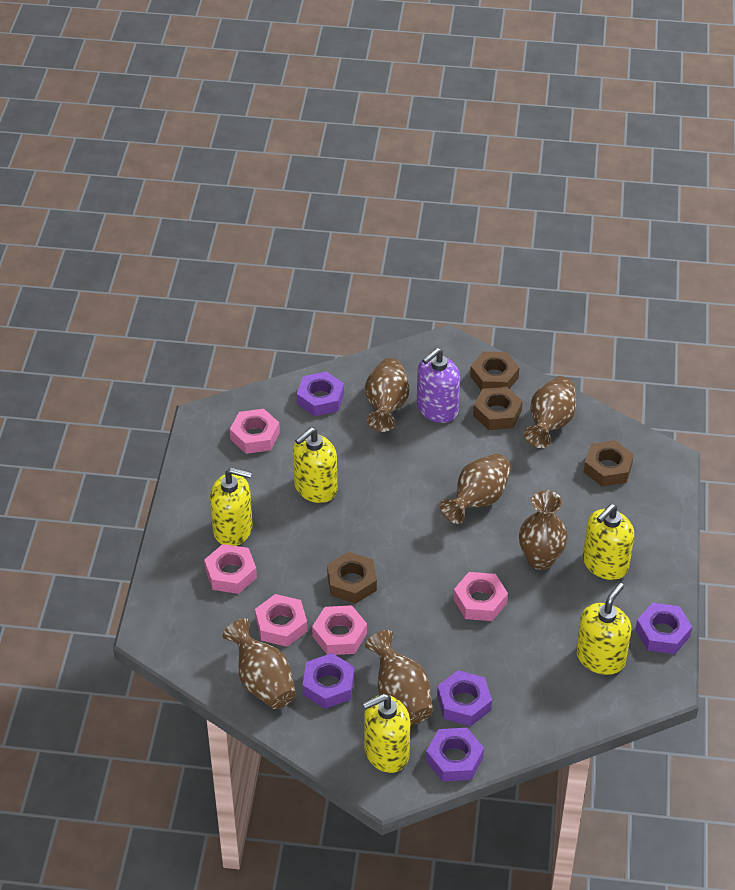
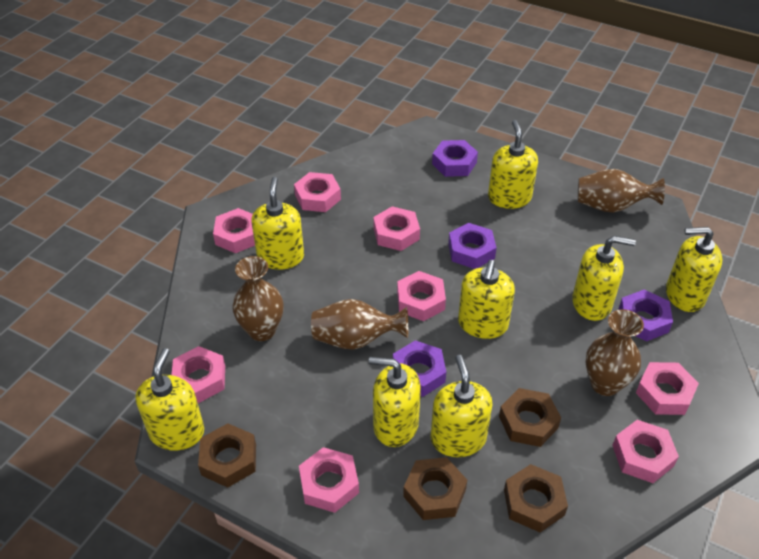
brown vase: [223,618,296,709] [365,358,409,432] [365,630,433,725] [440,454,511,524] [519,490,567,570] [524,376,576,448] = 6 -> [232,256,284,341] [311,299,408,350] [578,169,665,213] [586,309,644,396] = 4
pink nut: [204,544,257,594] [230,409,280,454] [255,594,307,647] [312,605,367,655] [453,572,508,621] = 5 -> [172,346,225,403] [213,208,255,253] [294,172,341,212] [299,447,359,513] [373,206,420,251] [397,271,446,321] [612,420,679,483] [636,362,699,415] = 8
purple nut: [297,371,344,416] [302,653,354,709] [426,728,484,782] [437,670,492,726] [635,603,692,654] = 5 -> [393,340,446,397] [432,140,478,177] [448,223,496,269] [619,289,673,341] = 4
purple soap dispenser: [417,348,460,423] = 1 -> none = 0
yellow soap dispenser: [210,467,253,546] [293,427,337,503] [362,694,410,773] [576,583,631,675] [583,504,634,580] = 5 -> [135,348,204,451] [251,177,304,270] [369,357,421,447] [431,355,493,457] [458,260,515,339] [488,120,538,209] [572,236,636,321] [666,227,722,312] = 8

